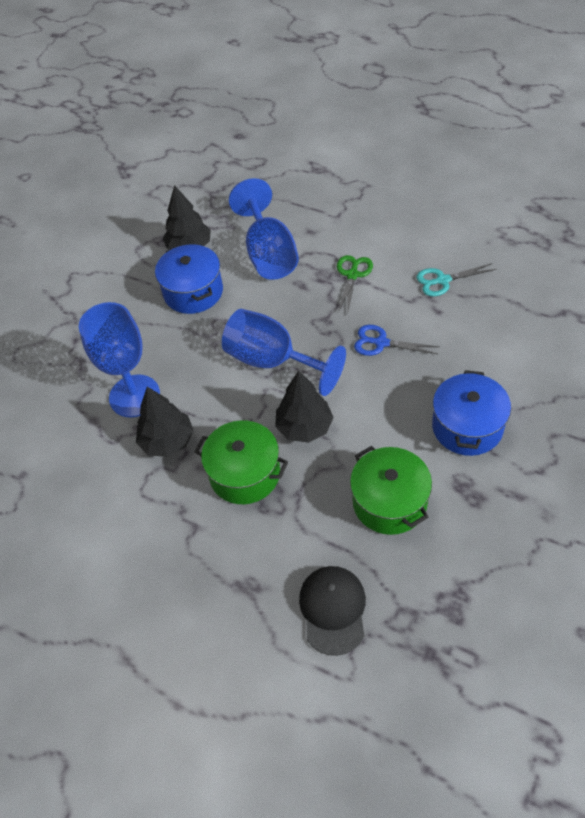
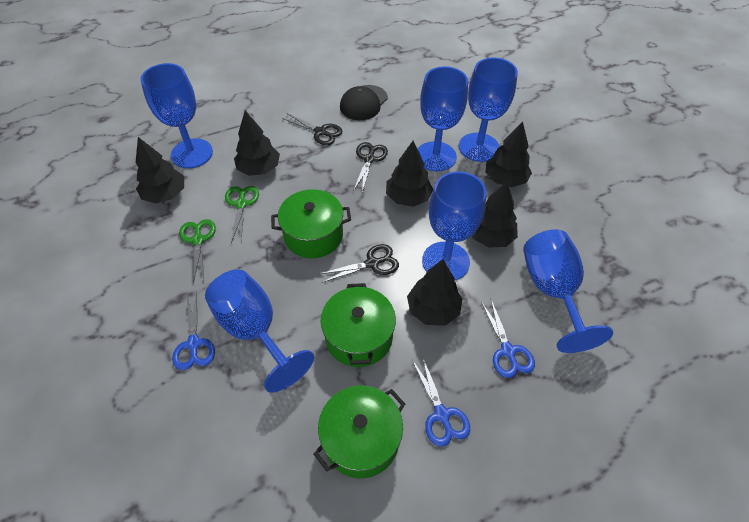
black scissors: none = 0 -> [282,113,342,145] [320,244,399,282] [354,142,388,192] = 3
black tree: [136,387,194,457] [163,185,211,250] [275,370,334,443] = 3 -> [136,137,184,203] [234,111,280,176] [386,141,433,207] [407,259,463,326] [472,181,518,248] [485,121,532,187] = 6
blue goblet: [79,302,160,417] [222,309,346,396] [229,178,299,280] = 3 -> [141,63,213,168] [205,269,314,393] [418,66,468,171] [422,171,486,281] [459,58,518,162] [523,229,613,353] = 6
blue pot: [155,244,223,314] [432,370,511,456] = 2 -> none = 0
blue scissors: [354,325,440,356] = 1 -> [172,292,215,370] [412,356,470,447] [481,300,535,378] = 3
green pot: [194,420,288,504] [350,446,432,535] = 2 -> [271,189,351,258] [313,385,405,478] [321,283,396,367] = 3
green scissors: [337,255,373,315] = 1 -> [179,219,216,283] [225,186,259,243] = 2
turquoise scissors: [416,263,496,297] = 1 -> none = 0

